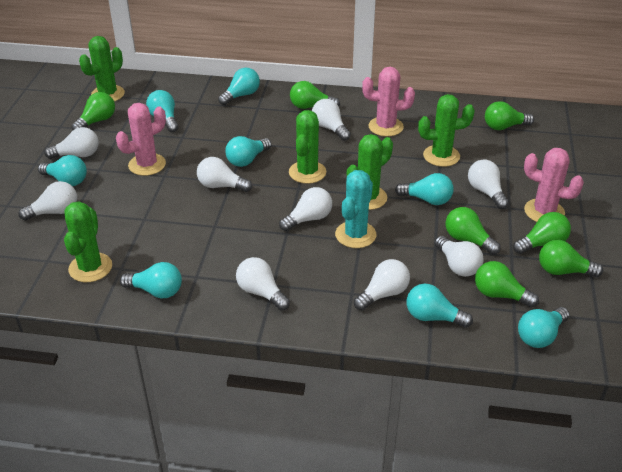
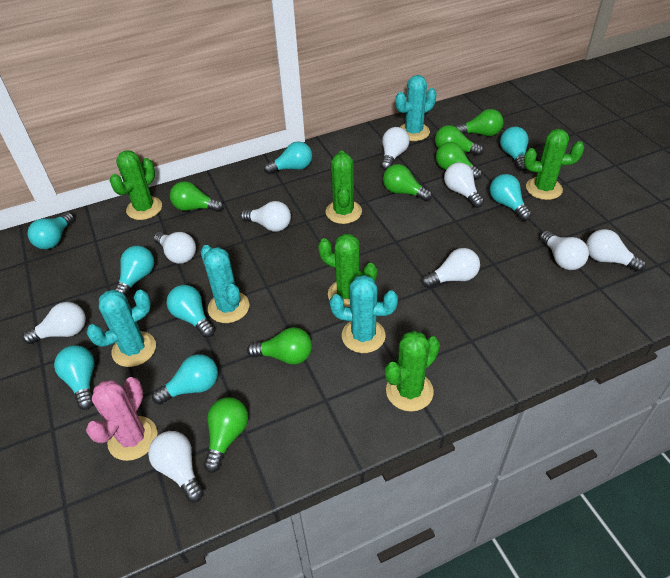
pink cactus: [116,103,166,176] [362,67,415,137] [524,148,584,222] = 3 -> [86,377,157,461] = 1
turquoise cactus: [335,170,376,248] = 1 -> [86,289,156,367] [200,245,249,323] [330,275,398,353] [396,75,436,141] = 4

